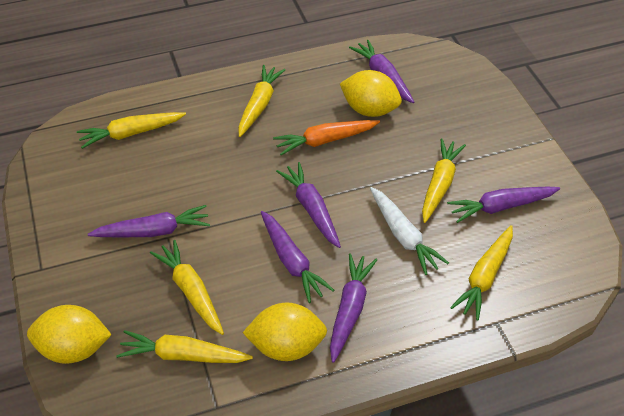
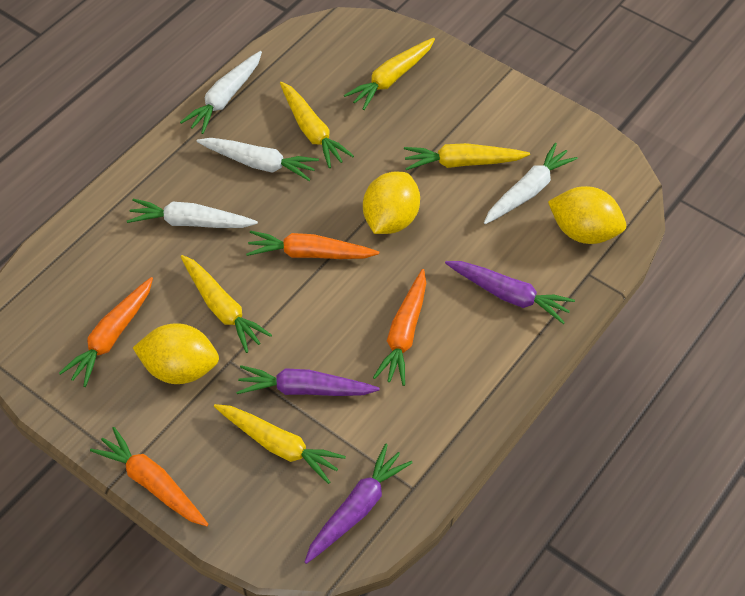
orange carrot: [273,120,380,155] = 1 -> [59,277,153,387] [90,427,208,526] [246,230,379,259] [373,269,426,386] = 4
purple carrot: [88,205,210,237] [261,211,334,303] [276,162,341,248] [330,253,377,363] [349,40,414,103] [447,187,560,223] = 6 -> [236,365,380,396] [305,444,413,564] [445,261,575,324] = 3
white carrot: [370,187,449,275] = 1 -> [127,199,258,228] [180,51,262,134] [196,138,319,181] [484,143,578,224] = 4
yellow carrot: [77,112,186,149] [116,330,253,363] [150,240,224,335] [238,65,285,137] [422,138,466,223] [450,225,513,320] = 6 -> [180,255,272,353] [214,404,346,484] [280,82,354,168] [344,38,435,110] [404,143,530,170] = 5

